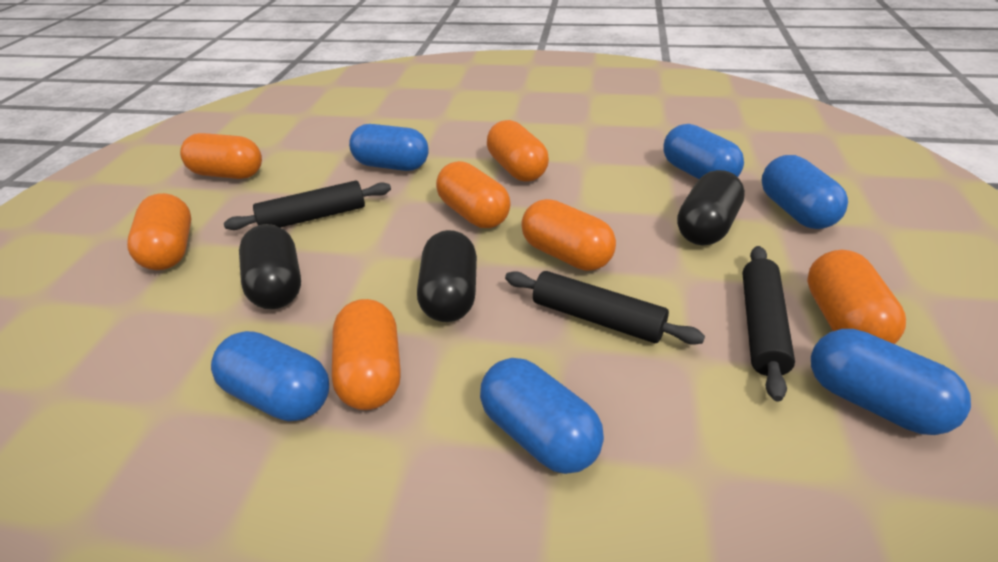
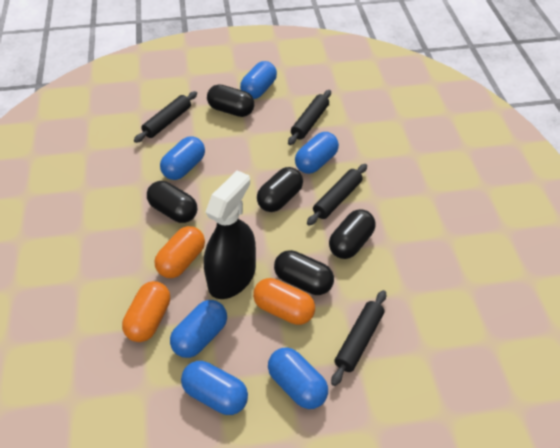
black capsule: [239,224,301,309] [417,230,477,322] [677,170,745,246] = 3 -> [147,181,197,223] [207,84,254,117] [257,167,303,212] [274,250,334,295] [329,209,376,259] = 5
black rolling pin: [224,181,391,230] [505,271,705,345] [743,246,795,401] = 3 -> [134,91,197,143] [288,90,331,145] [307,164,367,226] [331,290,386,386] = 4
black spray bottle: none = 0 -> [204,170,256,299] = 1
orange capsule: [127,193,191,270] [180,133,262,179] [332,299,401,410] [436,161,511,228] [487,120,549,181] [521,199,616,271] [807,250,906,344] = 7 -> [122,281,170,342] [154,226,205,278] [253,278,315,325] = 3

